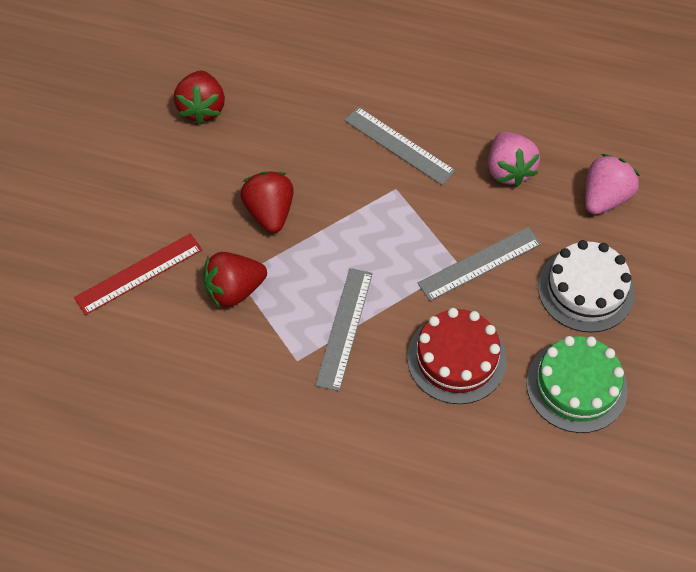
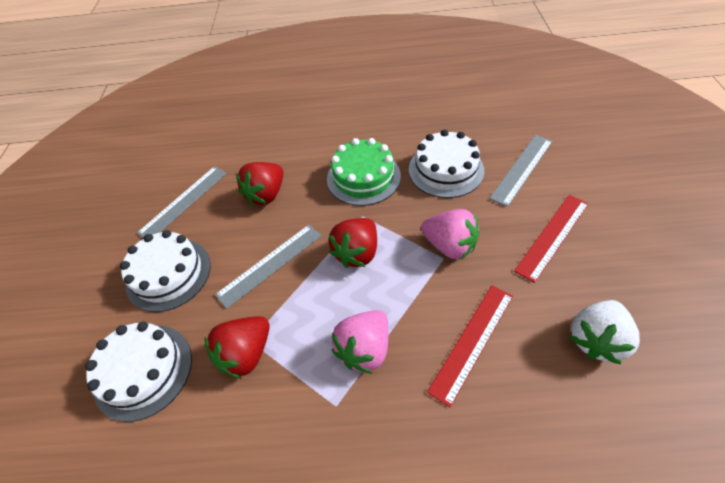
red cake: [407,308,507,404] = 1 -> none = 0
red ruler: [74,233,202,315] = 1 -> [427,285,513,407] [514,195,589,283] = 2
white cake: [538,240,635,333] = 1 -> [85,322,192,422] [120,230,211,312] [409,129,484,198] = 3
white strawberry: none = 0 -> [570,300,640,364] = 1

